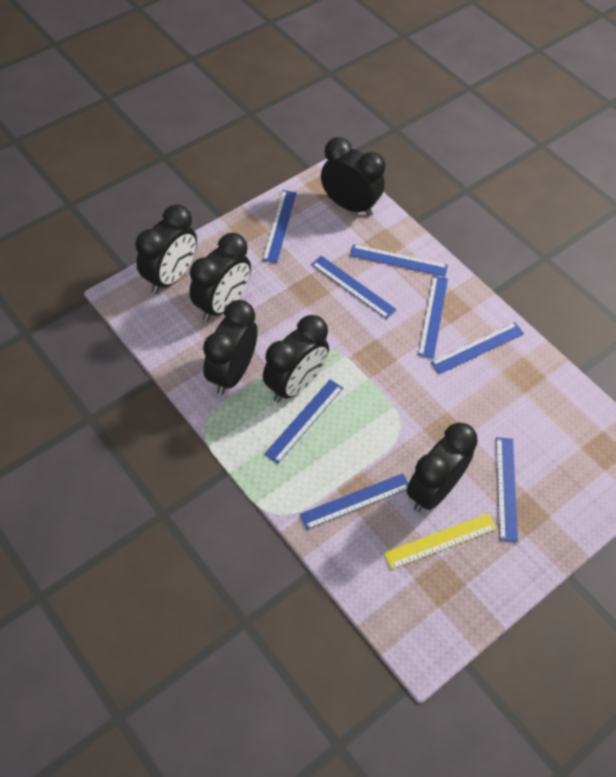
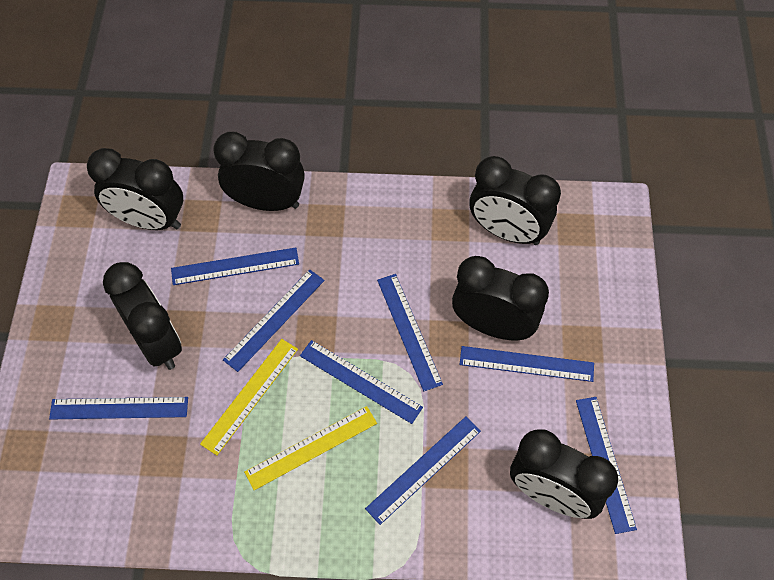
yellow ruler: [384,513,497,569] = 1 -> [200,339,298,456] [244,406,377,490] = 2

